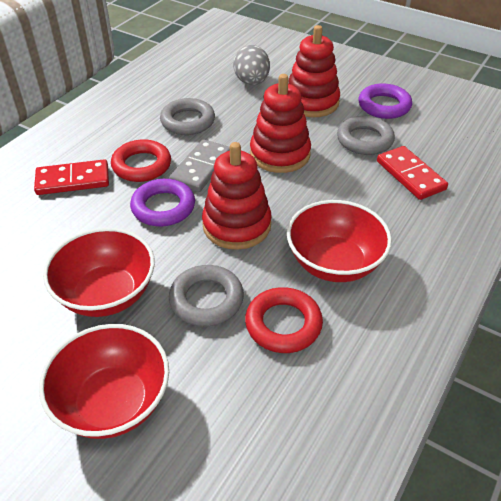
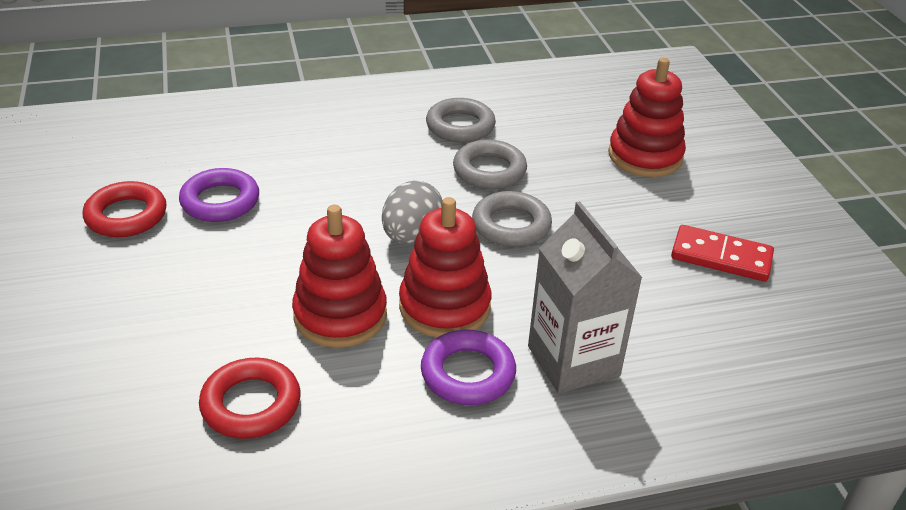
grey carton: none = 0 -> [528,201,642,394] = 1
grey domino: [169,139,230,192] = 1 -> none = 0
red bowl: [39,324,169,439] [43,228,155,317] [287,200,392,282] = 3 -> none = 0
red domino: [34,159,109,195] [377,146,448,200] = 2 -> [671,225,774,282] = 1

